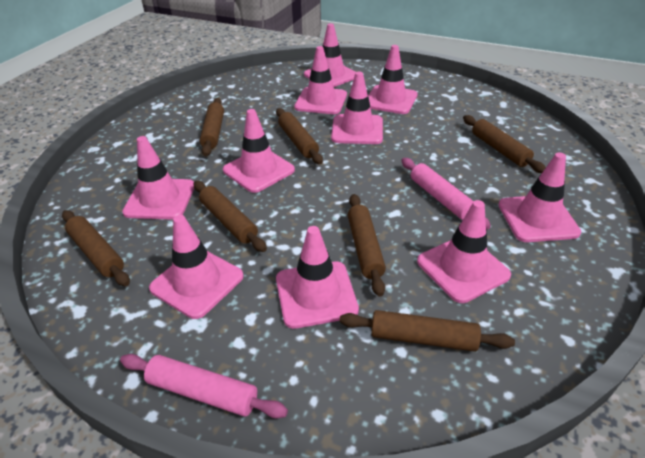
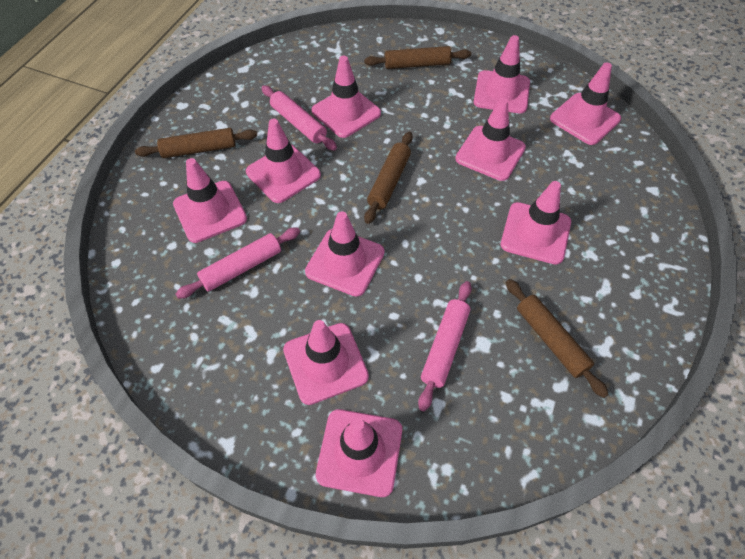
brown rolling pin: [62,210,130,286] [194,181,267,252] [200,98,224,156] [276,108,323,164] [340,310,515,352] [348,194,386,297] [463,115,546,173] = 7 -> [135,128,257,158] [364,46,471,69] [364,132,413,224] [506,279,609,398] = 4
pink rolling pin: [120,354,288,419] [401,158,491,229] = 2 -> [176,227,300,299] [261,85,337,151] [418,281,472,411] = 3

